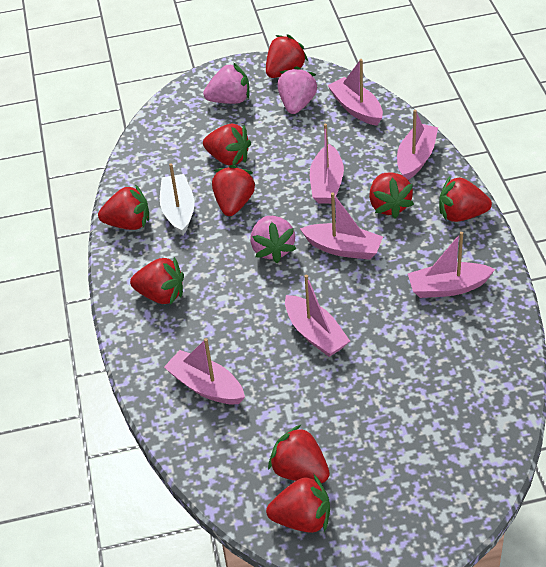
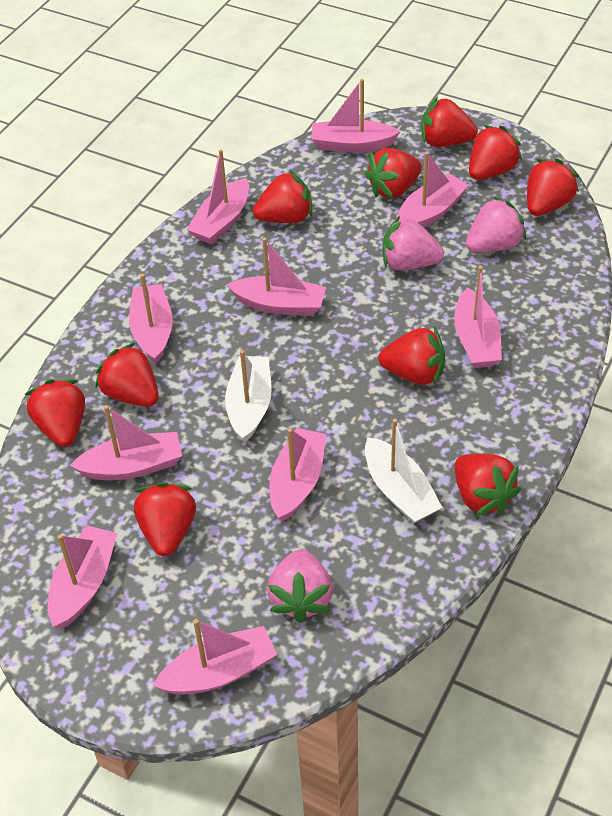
pink boat: [164,338,245,404] [285,275,350,357] [300,193,383,260] [310,124,344,204] [327,59,383,126] [397,110,438,180] [408,232,495,298] = 7 -> [48,525,117,629] [70,405,182,480] [129,274,173,364] [153,619,277,695] [187,149,249,244] [226,238,326,316] [269,428,327,522] [311,79,401,152] [396,152,469,228] [454,266,502,368] = 10
red strawberry: [98,184,149,230] [130,257,184,305] [203,124,251,166] [212,165,256,216] [266,34,308,78] [266,475,330,533] [268,424,330,483] [369,172,414,219] [439,176,492,222] = 9 -> [25,379,85,447] [96,343,159,407] [134,482,196,556] [253,170,312,223] [365,148,422,198] [378,327,445,385] [421,97,478,147] [455,453,521,516] [469,125,522,180] [527,159,579,216] = 10
white boat: [160,163,195,236] = 1 -> [225,350,272,442] [365,419,443,524] = 2

